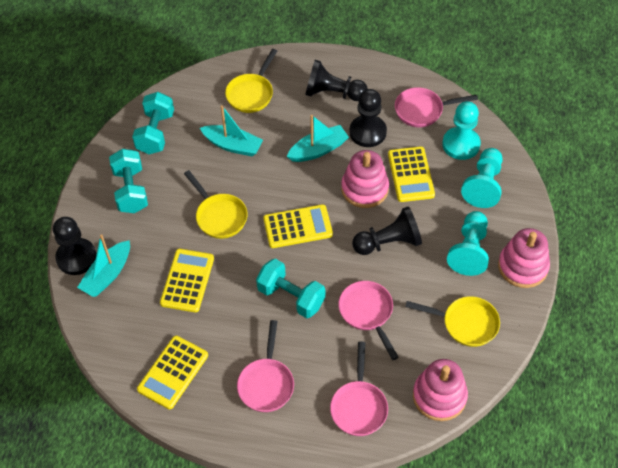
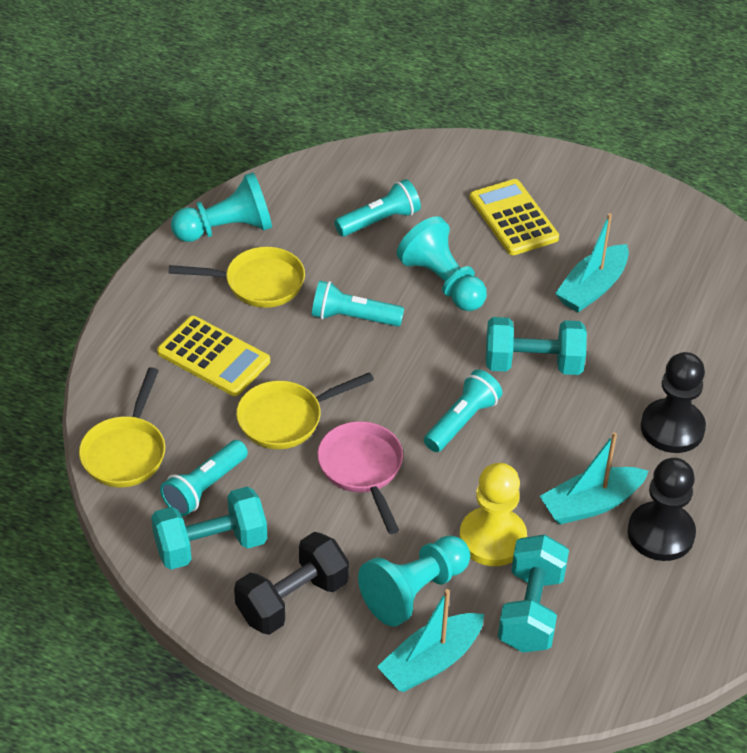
black dumbbell: none = 0 -> [234,532,349,635] = 1
black pawn: [53,217,97,275] [305,60,368,101] [349,89,387,147] [352,206,422,255] = 4 -> [627,458,696,561] [641,352,706,453] = 2
pink pan: [237,320,294,412] [330,342,388,436] [338,281,399,360] [395,87,478,127] = 4 -> [317,421,403,534] = 1
pink stacking toy: [341,150,389,208] [413,359,468,421] [498,228,550,288] = 3 -> none = 0
turquoise flashlight: none = 0 -> [160,440,248,516] [312,280,404,327] [334,179,421,236] [424,369,503,452] = 4
yellow calculator: [137,336,208,409] [160,249,214,312] [263,204,333,248] [388,146,435,202] = 4 -> [157,316,270,396] [469,179,559,255] = 2
yellow pawn: none = 0 -> [459,463,527,566] = 1

